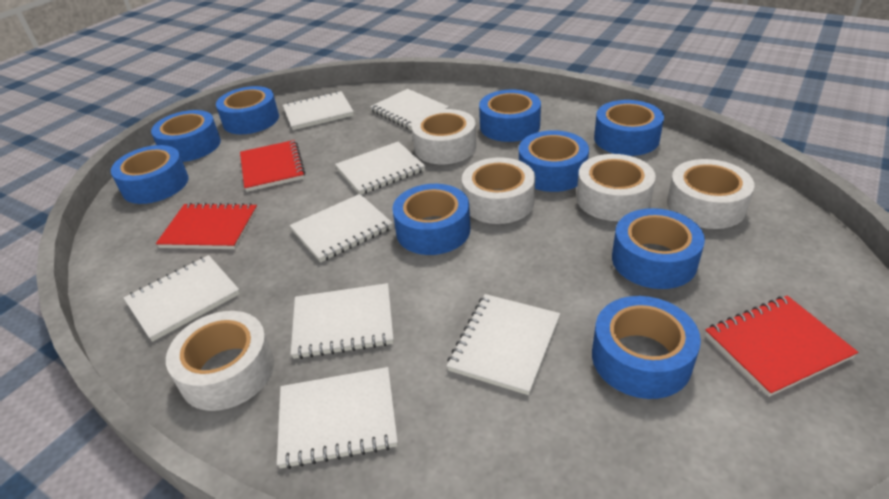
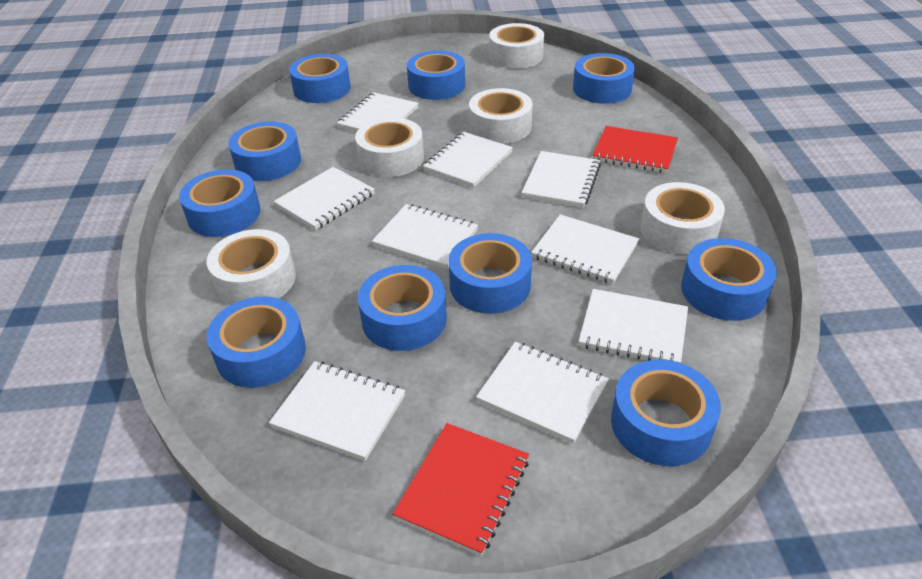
blue tape: [111,145,188,204] [151,110,221,162] [216,86,279,134] [392,184,470,255] [479,90,541,142] [519,130,589,192] [592,296,701,399] [594,100,664,156] [612,208,705,289] = 9 -> [179,169,261,237] [207,296,306,388] [228,121,301,181] [289,54,351,103] [358,265,447,351] [407,50,465,100] [448,233,532,314] [573,53,635,104] [611,360,721,466] [681,238,777,321] = 10
red notebook: [156,203,258,249] [240,140,305,192] [705,296,858,397] = 3 -> [393,423,529,556] [592,126,678,173] = 2
white notebook: [124,255,240,342] [277,367,398,469] [283,91,354,130] [290,194,393,262] [291,283,394,359] [335,142,425,195] [370,89,449,130] [447,294,560,395] = 8 -> [269,361,405,461] [273,167,375,230] [337,92,419,132] [372,204,478,269] [423,132,513,188] [476,342,609,444] [521,151,601,208] [531,214,639,284] [579,289,688,363] = 9

